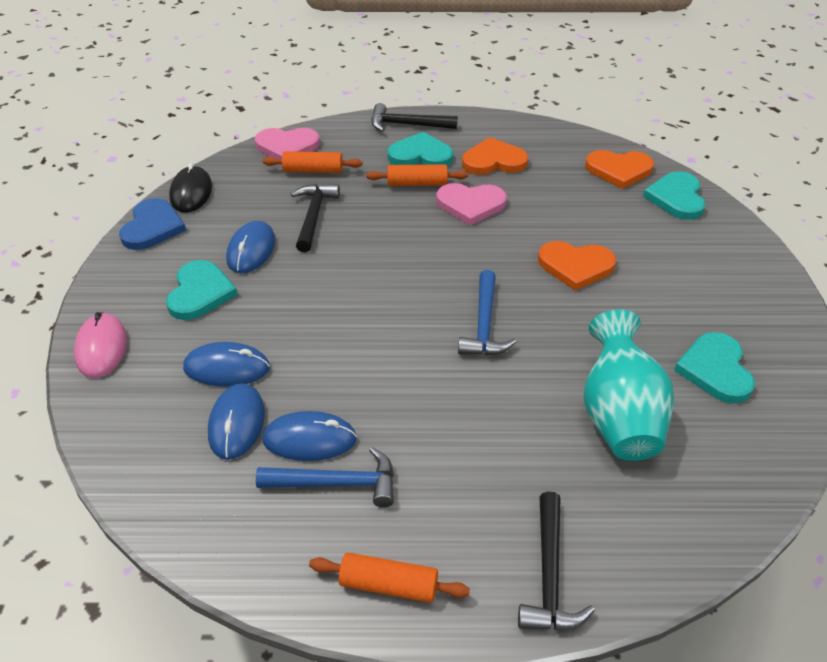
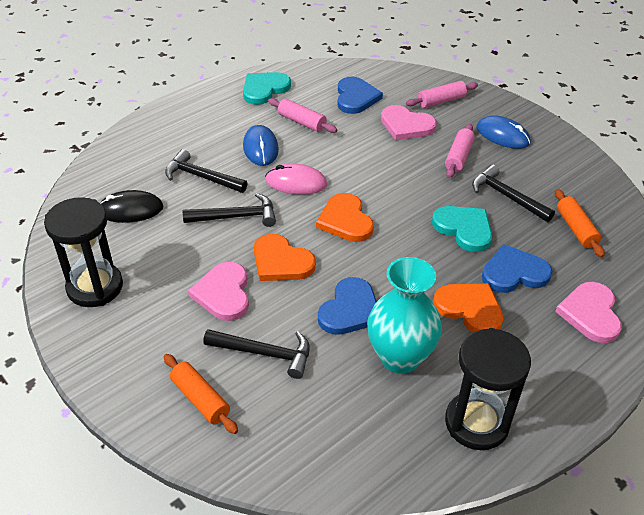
black hammer: [291,184,340,252] [371,103,458,132] [518,492,595,630] = 3 -> [165,149,247,193] [183,193,276,227] [203,329,310,379] [472,164,555,222] = 4
black hourglass: none = 0 -> [44,197,123,307] [445,328,531,450] = 2
blue hammer: [256,447,394,508] [458,270,516,356] = 2 -> none = 0
blue heart: [119,198,186,250] = 1 -> [318,277,377,335] [337,77,383,114] [482,244,552,293] = 3
blue mouse: [183,342,270,386] [208,383,265,460] [226,221,275,273] [262,411,357,461] = 4 -> [243,125,279,166] [476,115,531,149] = 2
orange rolling pin: [262,151,362,173] [309,553,470,603] [366,164,468,186] = 3 -> [163,354,238,434] [555,189,605,257] = 2
pink heart: [255,128,320,159] [436,183,507,225] = 2 -> [188,262,249,321] [381,105,437,140] [555,282,622,343] = 3
pink rolling pin: none = 0 -> [268,98,337,133] [406,81,478,108] [445,124,475,178] = 3
turquoise heart: [166,260,238,320] [388,132,453,166] [643,171,705,220] [674,332,755,403] = 4 -> [243,72,291,105] [432,206,492,252] = 2

